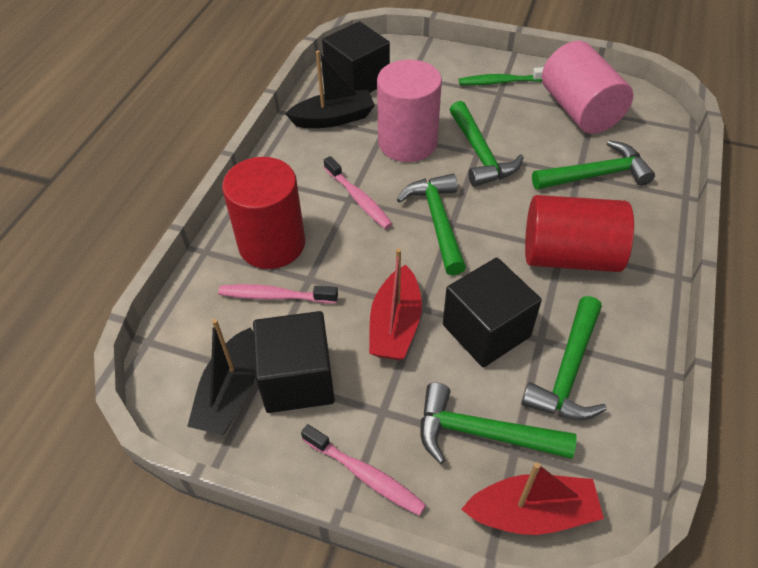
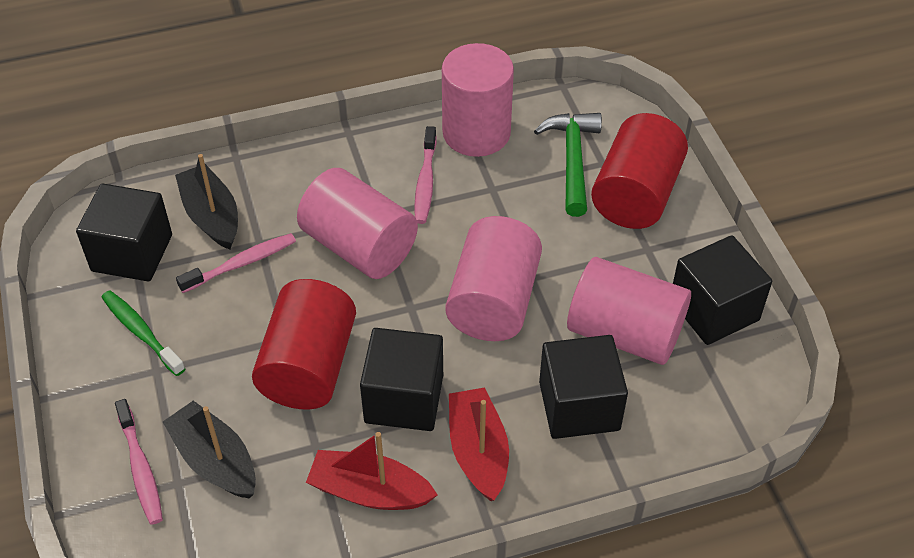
black cube: [253,311,335,413] [322,21,390,93] [443,258,542,367] = 3 -> [76,184,172,281] [360,328,443,431] [539,335,628,439] [673,235,772,345] = 4
green hammer: [397,174,466,275] [420,382,577,464] [450,101,524,187] [521,296,607,420] [532,140,655,190] = 5 -> [534,113,602,217] = 1
pink cylinder: [377,60,442,162] [542,41,633,134] = 2 -> [297,168,418,279] [442,43,514,157] [445,216,542,341] [567,257,691,365] = 4

